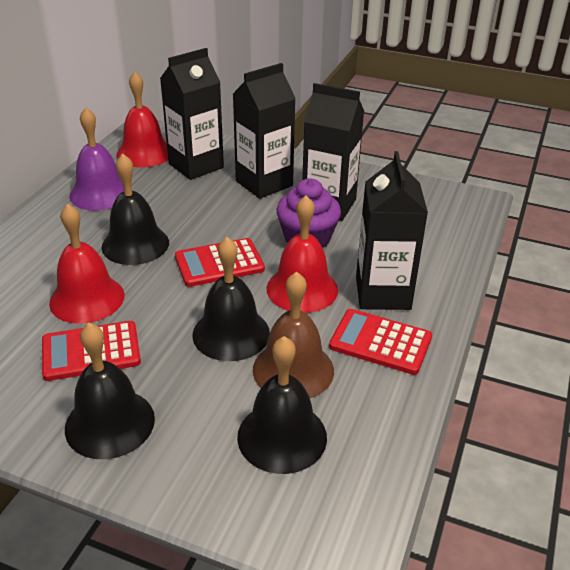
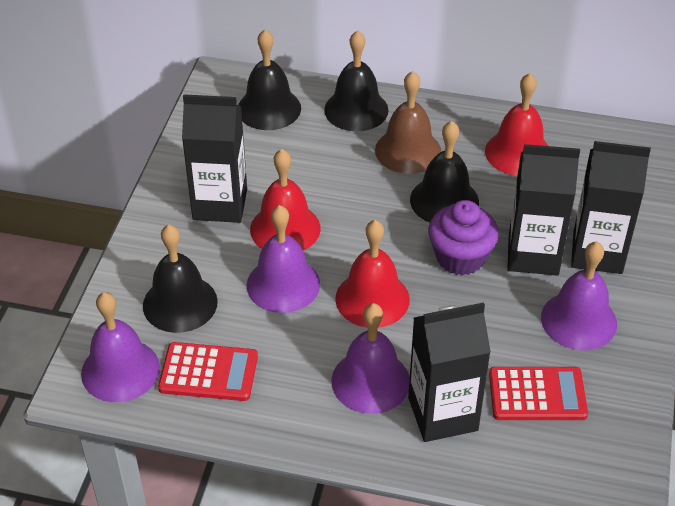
purple bell: [69,107,124,211] = 1 -> [81,292,160,402] [247,205,320,313] [332,303,410,414] [541,241,617,350] = 4
red calculator: [42,321,141,381] [175,238,265,287] [329,309,432,375] = 3 -> [158,342,258,401] [489,367,588,420] = 2

